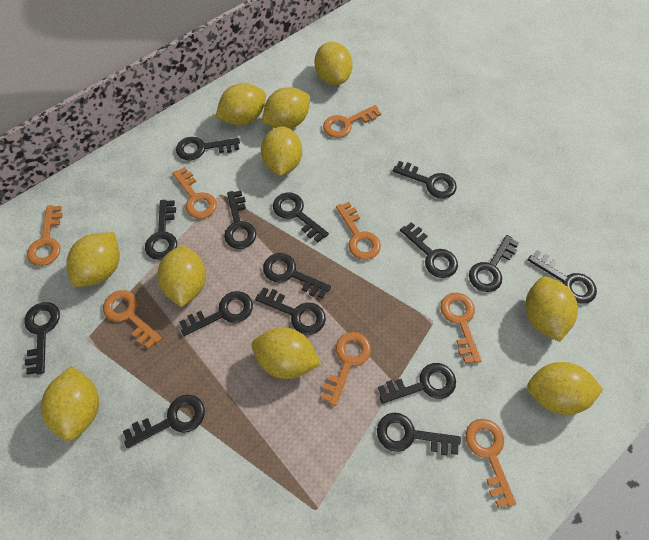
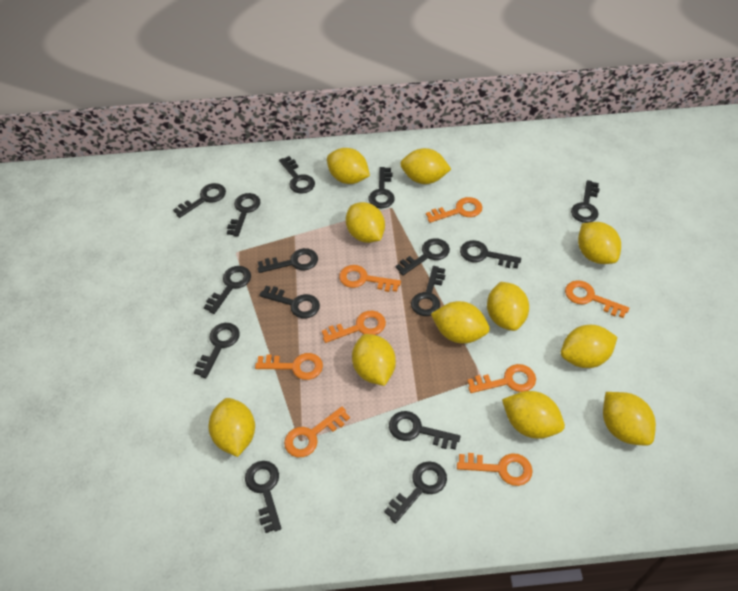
yellow lemon: [41,366,99,441] [66,232,120,287] [158,246,206,307] [216,83,266,125] [252,327,321,379] [261,126,302,176] [262,87,310,129] [315,42,353,85] [525,276,578,342] [527,362,603,415] = 10 -> [208,398,255,457] [327,148,370,184] [346,202,385,243] [352,334,396,386] [400,148,451,184] [431,301,490,344] [487,282,529,331] [502,391,565,439] [561,325,617,368] [578,222,621,264] [603,392,656,446] = 11

